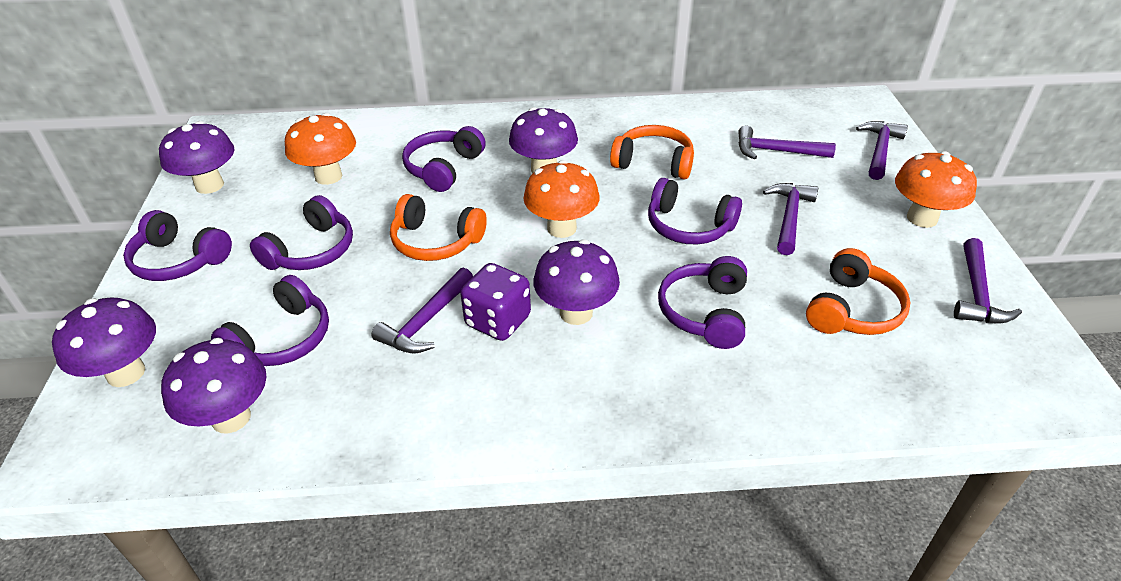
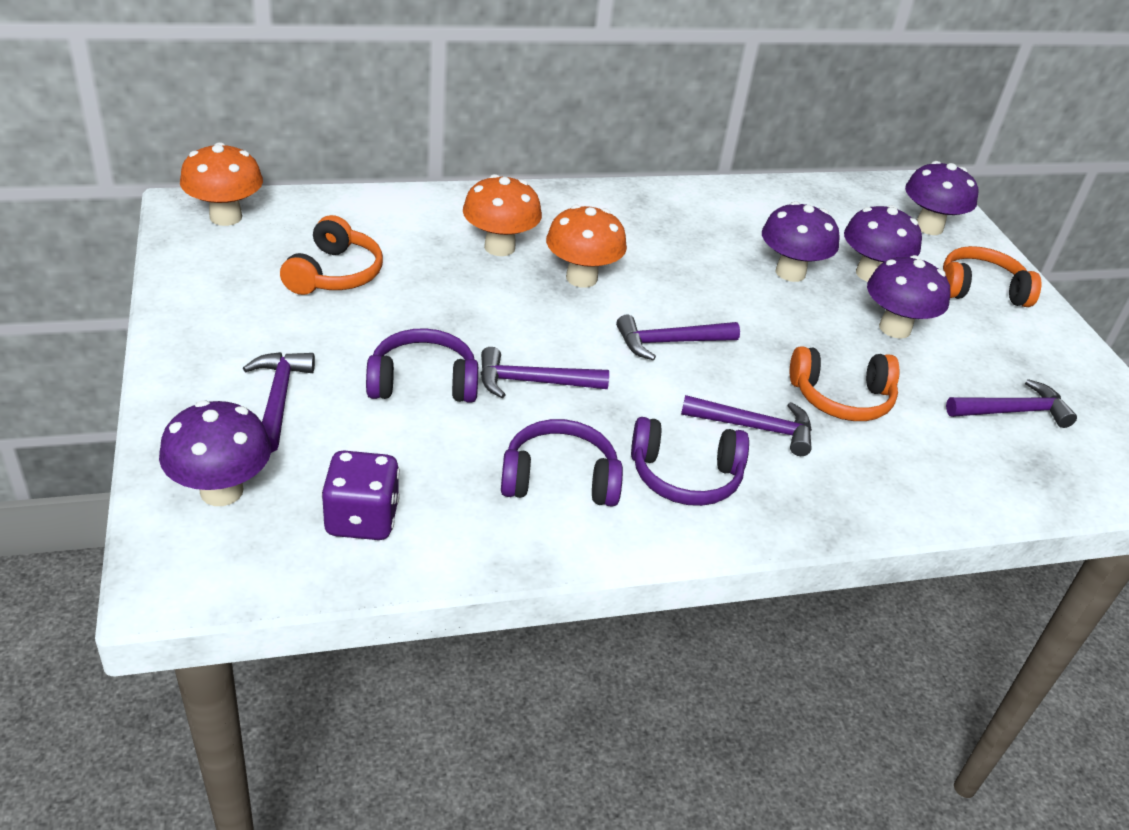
purple headphones: [123,210,232,281] [211,275,329,366] [250,195,353,270] [402,126,486,192] [648,178,742,244] [658,256,747,349] = 6 -> [366,328,478,403] [501,419,623,507] [631,417,749,506] = 3

